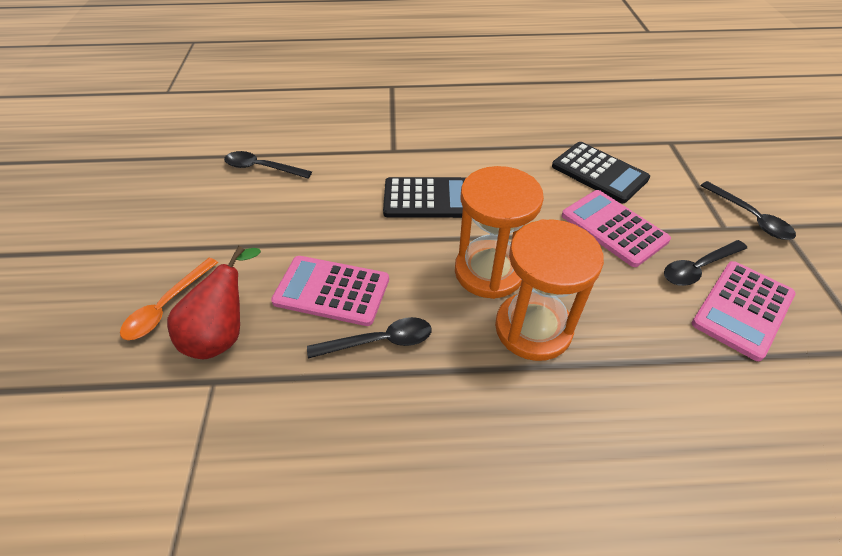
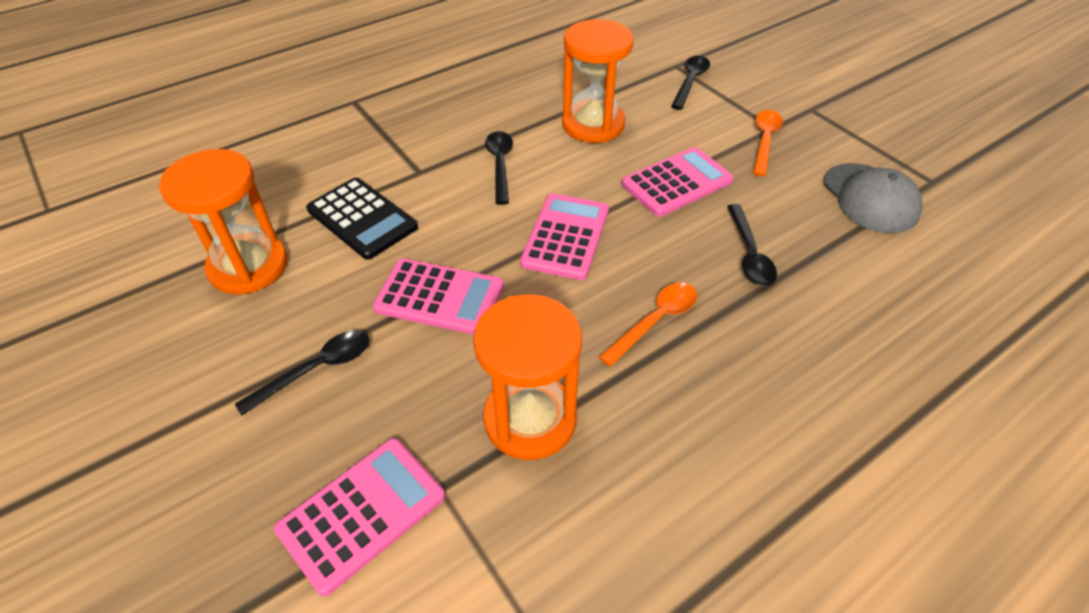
black calculator: [383,177,467,218] [552,142,650,203] = 2 -> [306,178,418,260] = 1
grey cap: none = 0 -> [824,163,923,233] = 1
orange hourglass: [455,166,544,299] [495,219,604,361] = 2 -> [159,149,287,294] [473,294,582,460] [562,19,634,143] = 3
orange spoon: [120,258,218,340] = 1 -> [599,283,697,367] [753,110,783,176] = 2
pink calculator: [271,256,389,326] [562,190,671,267] [692,261,796,361] = 3 -> [274,438,445,596] [373,258,504,334] [520,194,609,280] [622,147,734,217] = 4
red pear: [167,246,261,359] = 1 -> none = 0

